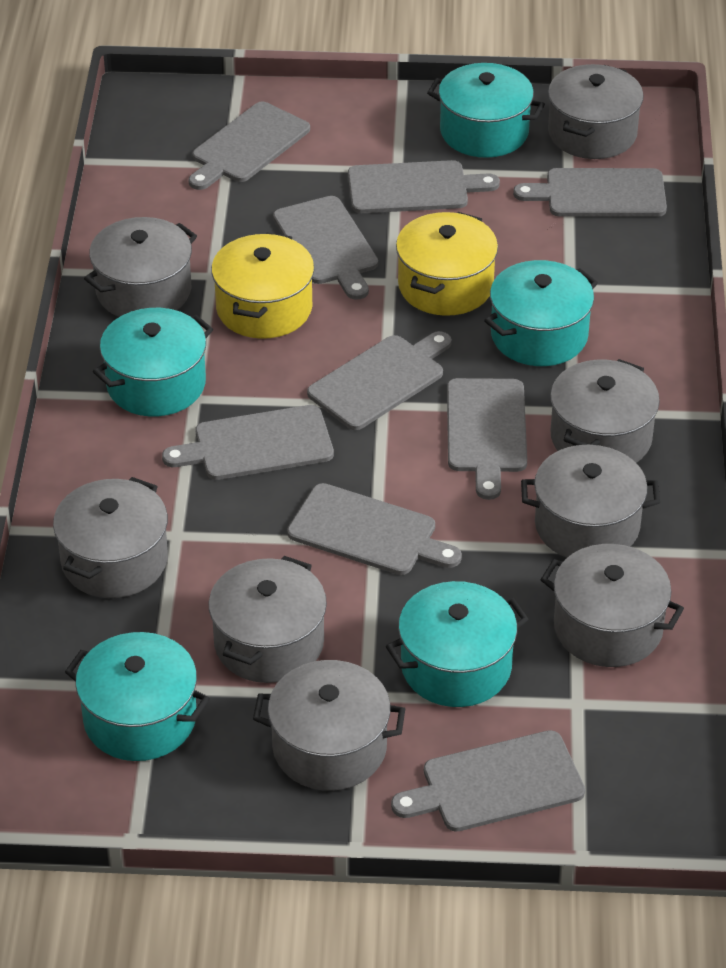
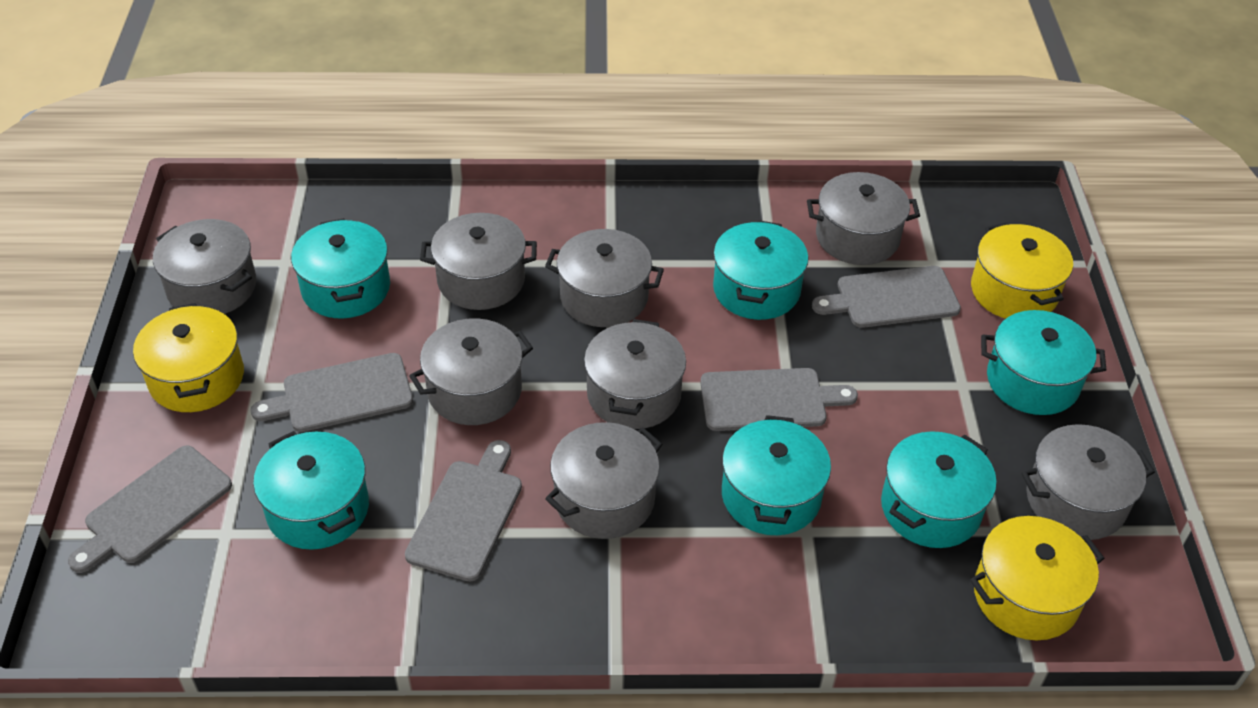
grey cutting board: [162,405,334,480] [188,102,310,190] [273,196,378,300] [287,483,462,575] [307,331,452,430] [348,160,500,213] [391,730,585,832] [447,378,527,500] [513,168,667,217] = 9 -> [68,445,232,573] [251,353,413,432] [405,440,522,582] [700,368,858,431] [812,266,961,328] = 5
turquoise pot: [65,632,210,761] [93,308,213,416] [386,581,529,707] [427,63,545,158] [484,260,598,366] = 5 -> [253,431,369,550] [291,218,390,318] [713,220,808,320] [722,415,831,535] [881,431,997,548] [981,310,1106,415] = 6
yellow pot: [211,233,314,339] [396,212,498,316] = 2 -> [133,303,244,412] [970,516,1104,640] [971,222,1073,319] = 3

